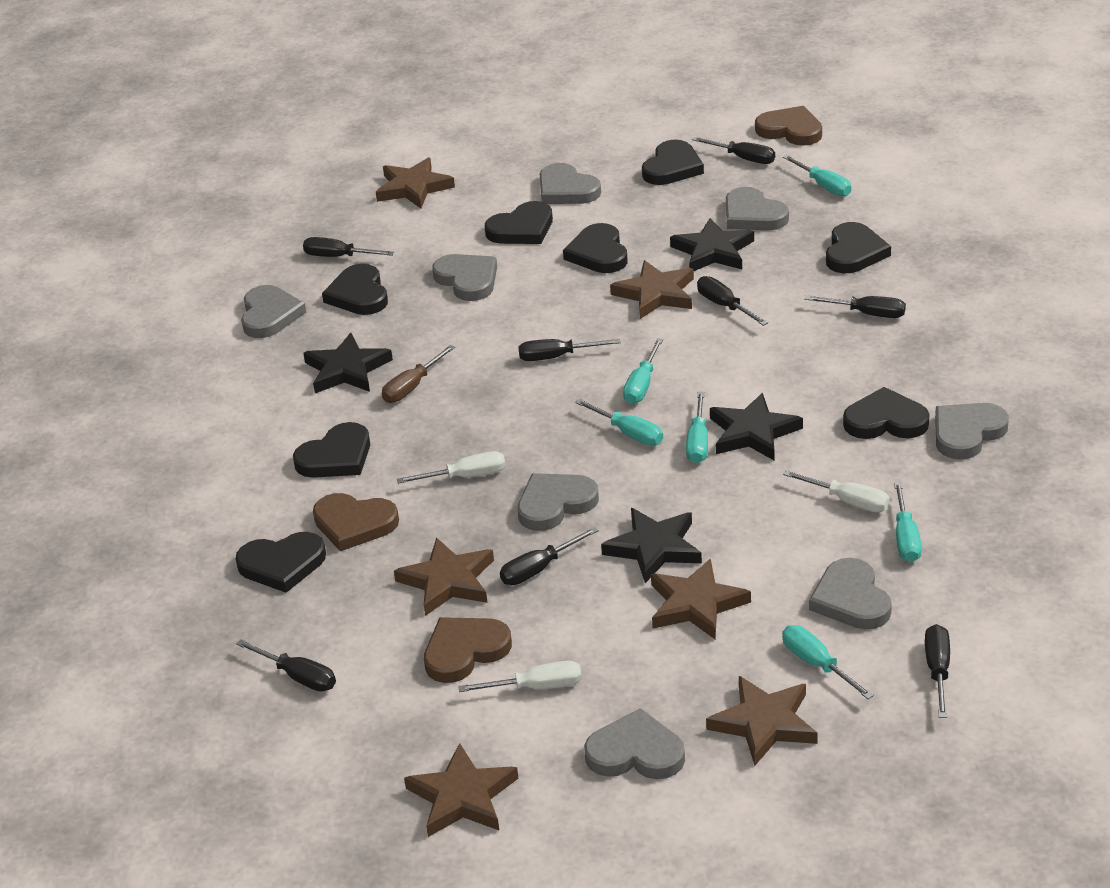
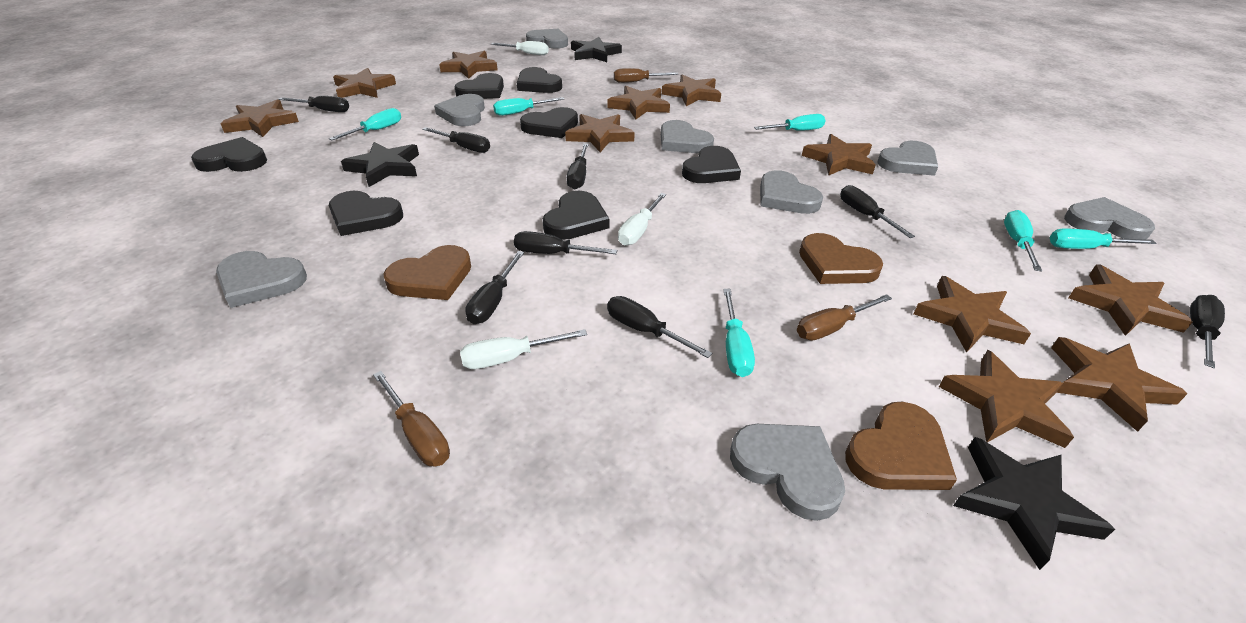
black heart: [236,532,326,593] [293,422,370,478] [322,264,388,315] [485,201,553,244] [563,223,627,273] [642,140,704,185] [826,222,891,273] [843,387,929,439] = 8 -> [191,137,267,172] [329,191,403,236] [454,73,504,99] [517,67,562,93] [520,107,578,138] [543,191,609,240] [682,146,741,183] = 7
black star: [303,333,393,393] [601,508,702,583] [670,218,754,271] [710,393,803,461] = 4 -> [341,142,419,187] [571,37,622,62] [953,437,1115,570] = 3
brown screwdriver: [382,345,455,403] = 1 -> [373,371,450,467] [614,68,678,83] [797,294,892,340] = 3
brown star: [376,158,455,209] [394,537,494,616] [404,743,518,837] [610,260,694,319] [651,559,751,639] [706,676,817,766] = 6 -> [220,99,299,137] [333,68,396,98] [439,51,498,79] [565,114,635,152] [608,86,670,120] [662,75,721,106] [802,134,876,175] [914,276,1031,353] [939,350,1074,448] [1051,337,1188,432] [1068,264,1193,336] = 11

